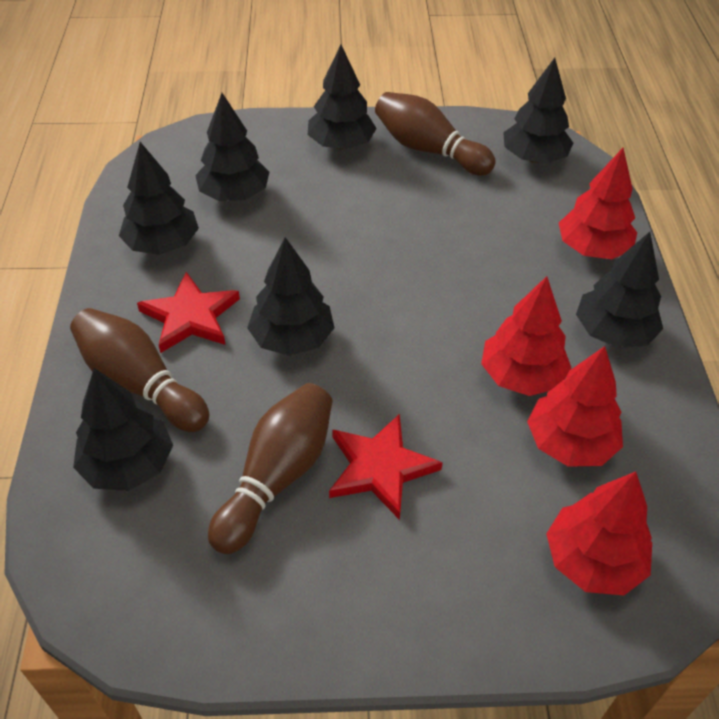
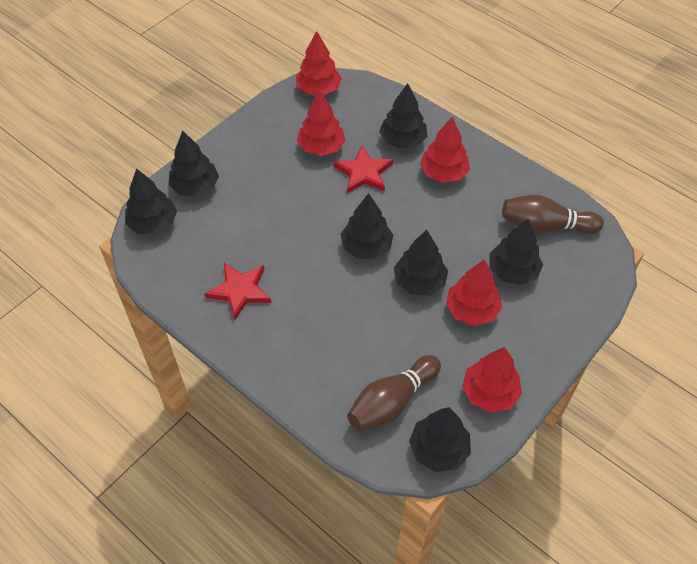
brown bowling pin: [70,308,209,432] [208,383,333,554] [375,92,496,176] = 3 -> [347,355,441,431] [502,195,604,234] = 2
red tree: [481,276,571,396] [527,346,623,467] [546,471,652,595] [559,148,637,259] = 4 -> [296,31,342,95] [297,90,346,156] [420,117,470,183] [446,260,502,326] [462,347,522,413] = 5

